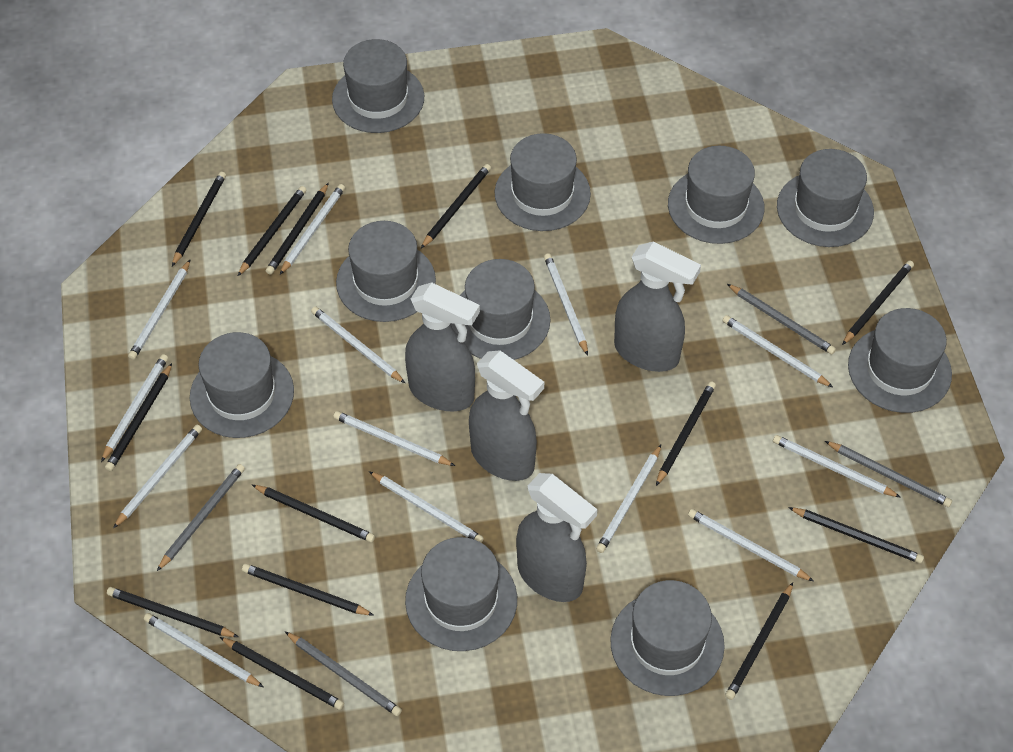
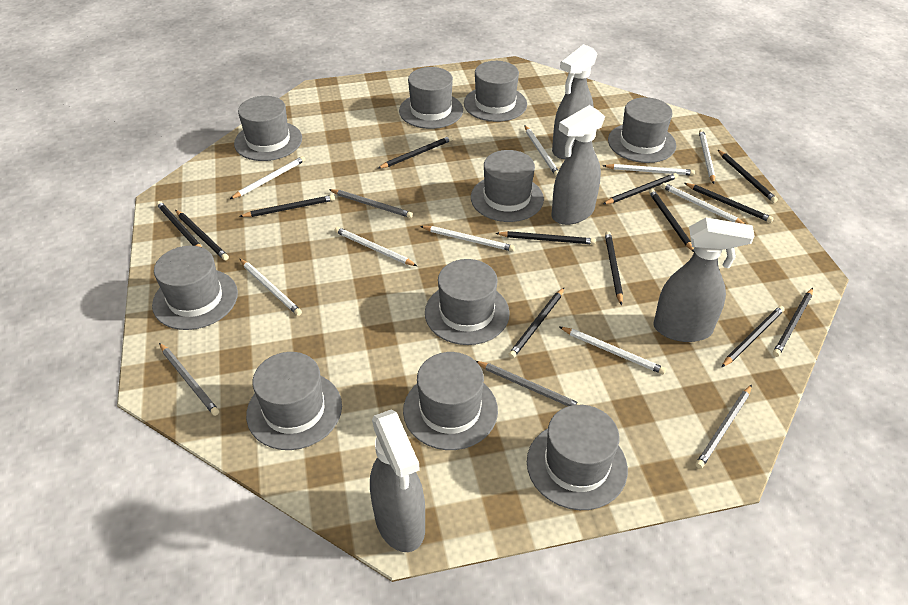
white pencil: [101,354,168,462] [113,425,202,529] [128,259,191,360] [144,613,263,687] [280,184,345,274] [311,306,405,383] [333,411,455,466] [369,471,484,543] [544,253,588,356] [596,445,661,553] [688,509,814,581] [722,315,833,387] [773,435,901,498] = 13 -> [230,156,306,199] [240,259,302,316] [334,227,417,266] [420,226,515,252] [525,126,559,176] [560,327,666,375] [603,164,695,175] [661,183,745,224] [699,129,715,184] = 9

